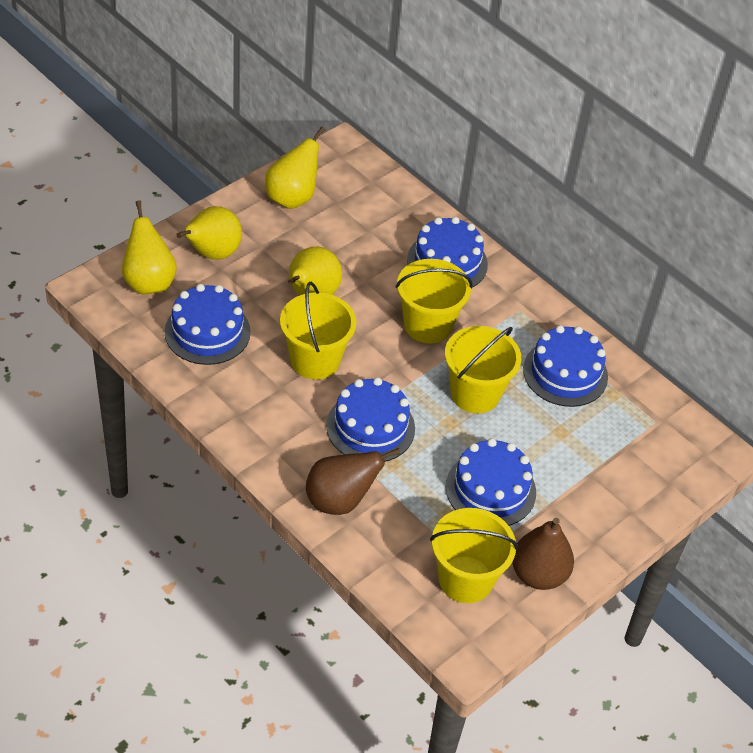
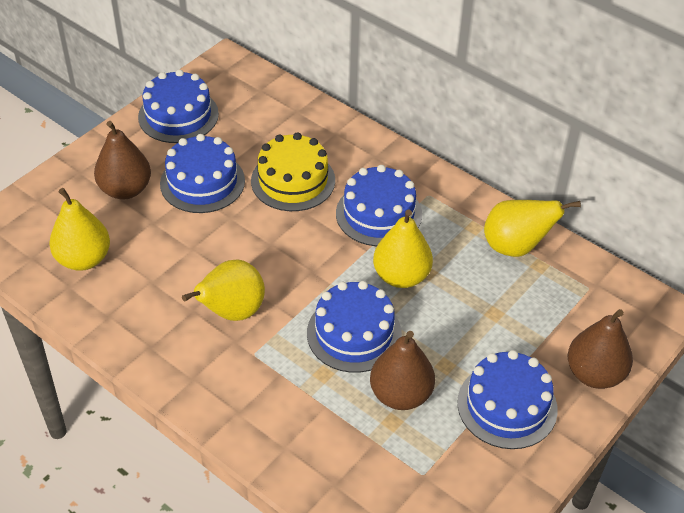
brown pear: [306,448,400,515] [512,518,574,590] = 2 -> [94,121,151,200] [370,331,435,410] [568,309,633,389] = 3
yellow bucket: [280,282,356,380] [396,259,473,344] [430,508,518,603] [445,326,521,414] = 4 -> none = 0
yellow cake: none = 0 -> [251,132,335,211] = 1

